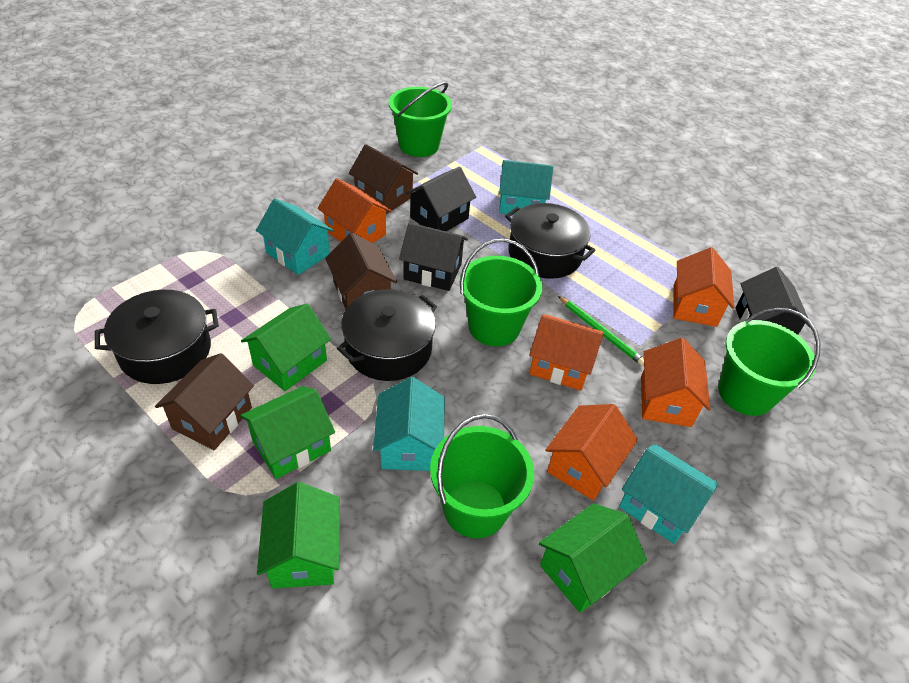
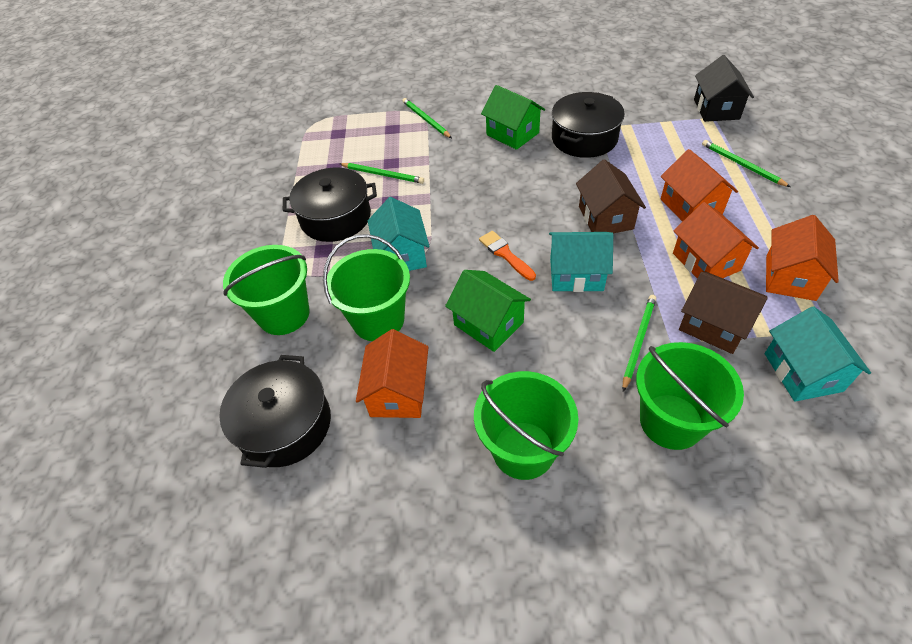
black house: [399,223,468,291] [405,167,476,231] [736,267,810,335] = 3 -> [694,55,754,122] = 1
brown house: [155,353,254,450] [325,233,397,309] [349,144,418,214] = 3 -> [576,159,646,233] [679,272,767,354] = 2
green house: [240,386,335,479] [241,304,331,391] [257,482,340,589] [538,503,647,613] = 4 -> [445,270,531,352] [481,85,545,150] = 2
green pencil: [558,296,644,366] = 1 -> [340,163,424,184] [402,98,452,138] [623,295,656,392] [702,140,790,187] = 4
orange brush: none = 0 -> [479,231,536,281] = 1
orange house: [317,178,392,243] [529,314,604,391] [545,404,638,501] [641,338,710,427] [673,247,735,327] = 5 -> [356,329,428,418] [661,149,738,222] [673,202,759,278] [766,215,839,301] = 4
turquoise house: [256,199,334,275] [373,377,445,471] [499,160,553,215] [619,444,718,544] = 4 -> [368,197,430,271] [549,232,613,292] [765,306,871,402] = 3

